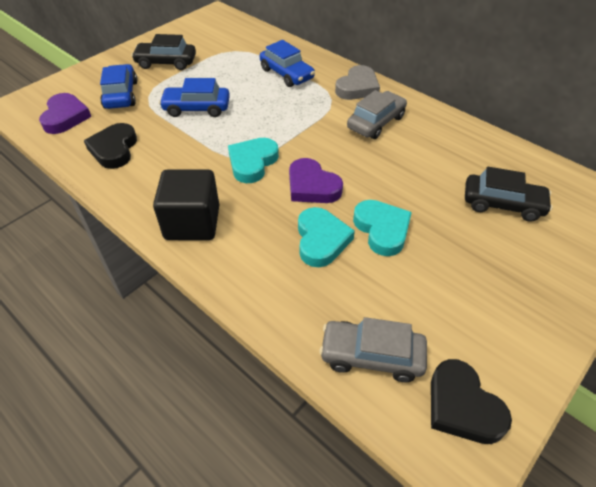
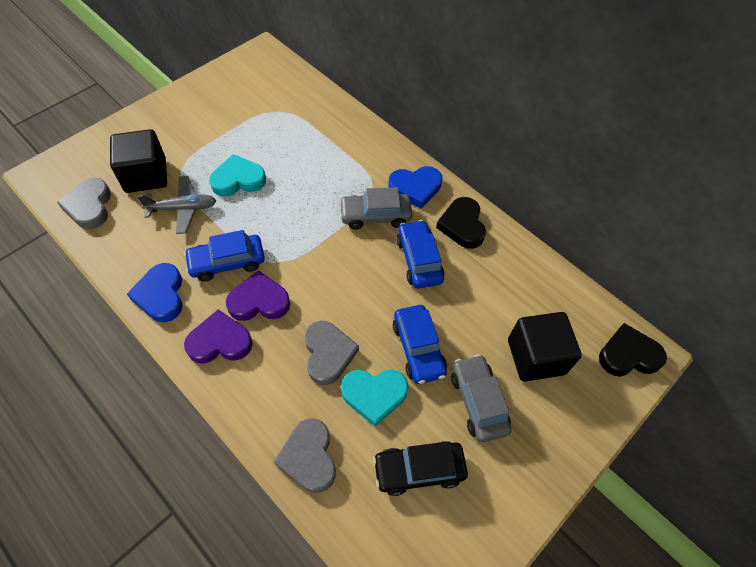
black car: [131,34,196,70] [465,167,553,222] = 2 -> [373,441,468,496] = 1
black cube: [153,170,219,240] = 1 -> [110,129,167,193] [508,312,582,382] = 2
blue heart: none = 0 -> [127,263,183,322] [388,166,442,208] = 2
grey heart: [335,65,380,100] = 1 -> [57,178,111,229] [274,418,336,493] [304,321,359,385] = 3
grey plane: none = 0 -> [137,176,216,234] = 1
turquoise heart: [228,138,279,183] [298,207,355,267] [353,200,412,256] = 3 -> [209,154,266,197] [341,369,408,427] = 2

